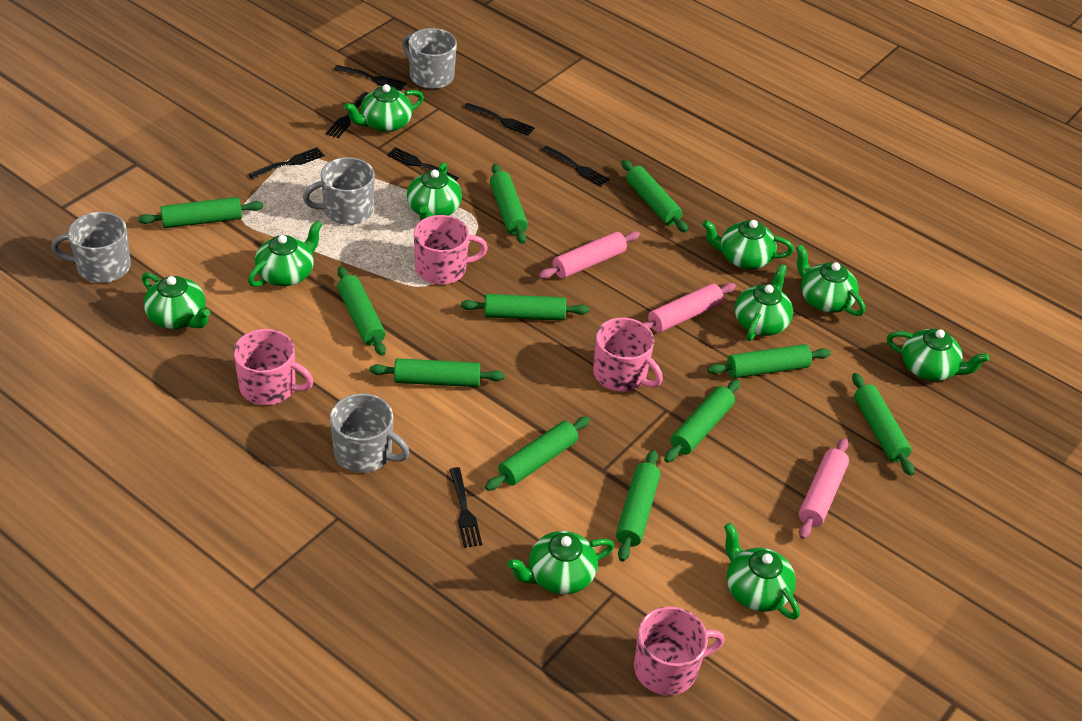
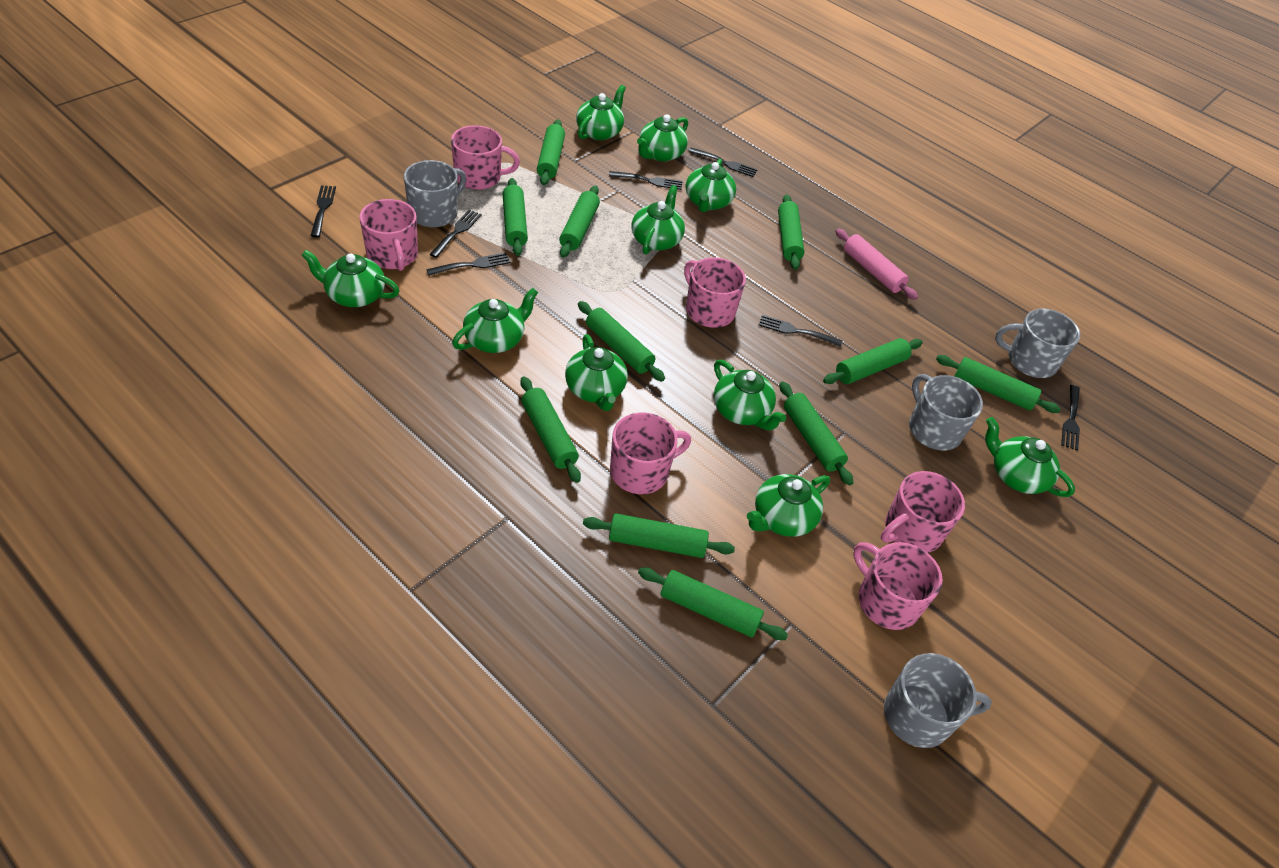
pink mug: [233,329,314,405] [414,215,488,285] [593,318,663,392] [634,606,725,695] = 4 -> [359,199,418,271] [451,125,520,190] [610,413,691,494] [684,257,746,328] [853,542,943,630] [881,471,965,553] = 6
pink rolling pin: [538,231,640,279] [643,283,736,332] [799,438,849,539] = 3 -> [835,229,918,300] = 1

